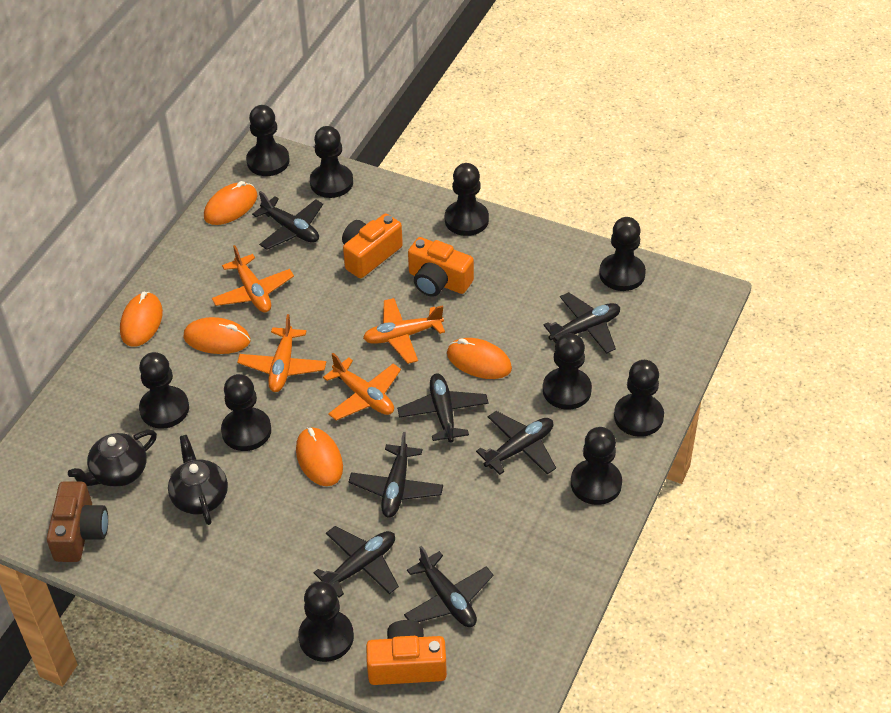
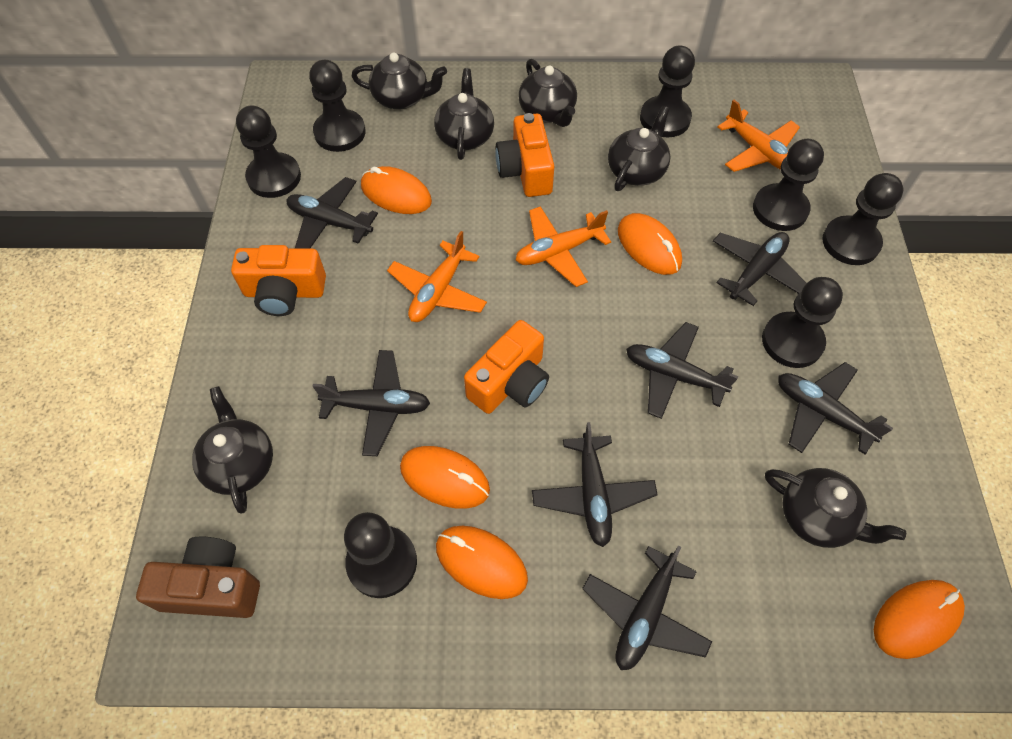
black pawn: [139,352,189,429] [221,374,271,451] [246,105,290,176] [298,582,354,662] [310,126,353,198] [445,163,489,236] [543,333,592,410] [571,427,622,505] [599,217,646,291] [614,360,664,437] = 10 -> [236,105,301,198] [309,60,365,152] [344,512,417,598] [640,45,695,137] [753,139,824,231] [762,277,843,368] [822,173,904,265] = 7
black teapot: [68,430,157,487] [168,435,228,525] = 2 -> [192,386,273,513] [351,52,447,109] [434,68,494,160] [518,59,577,127] [608,106,670,191] [765,468,906,548] = 6
orange plane: [212,245,294,312] [237,314,326,392] [323,353,401,420] [363,298,445,364] = 4 -> [387,231,487,322] [516,206,611,287] [717,100,800,172] = 3

